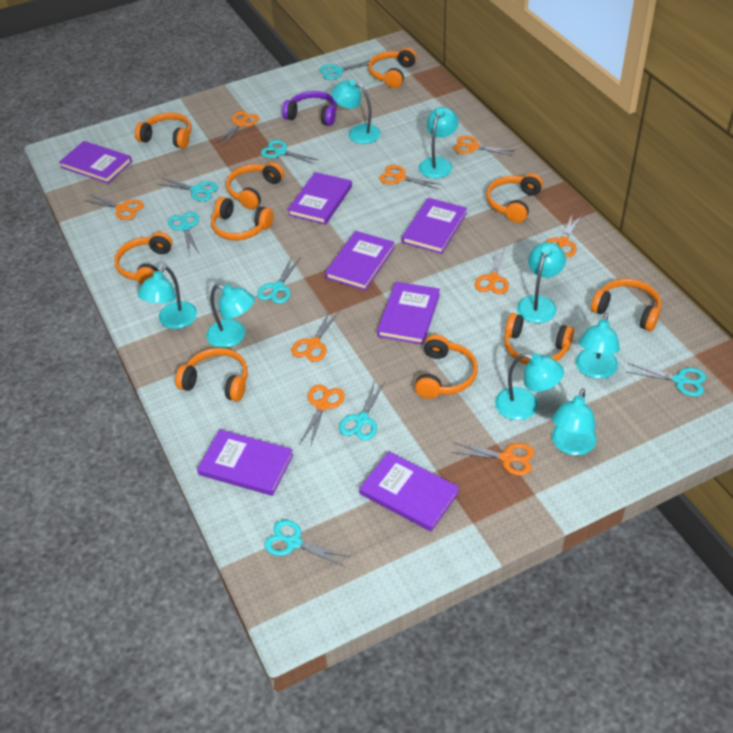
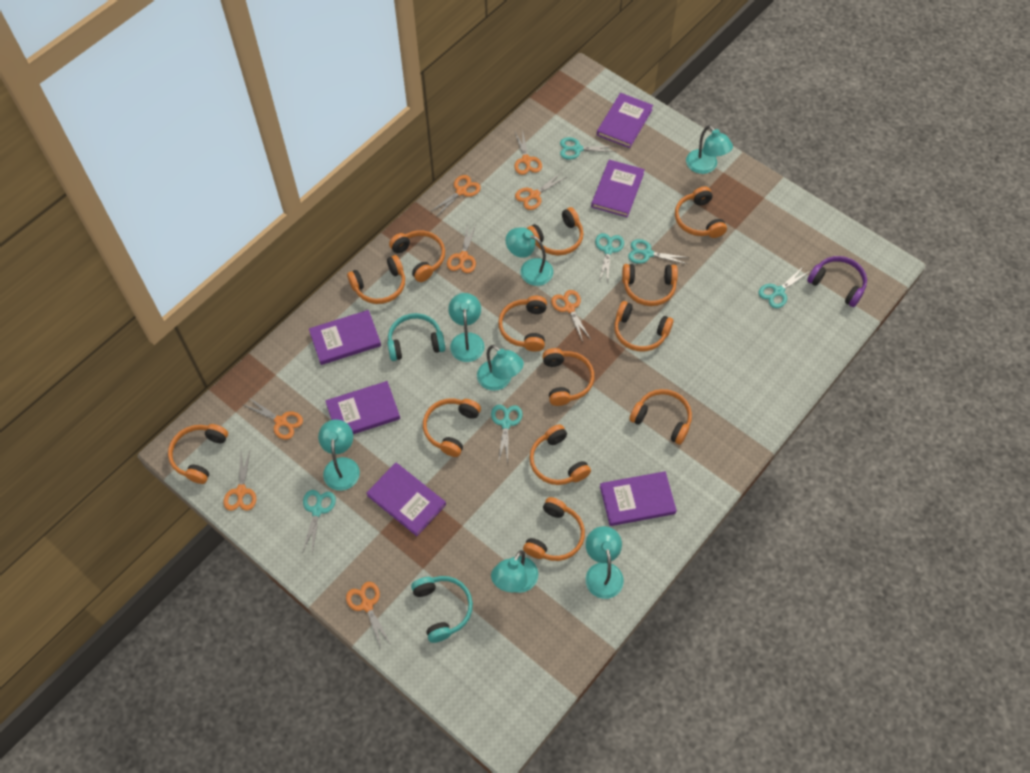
orange headphones: [114,232,173,284] [135,112,192,148] [175,348,248,401] [211,197,274,240] [226,162,284,210] [368,48,417,88] [415,335,478,399] [486,173,543,223] [504,313,574,365] [591,279,661,331] = 10 -> [168,424,228,484] [347,255,405,304] [389,230,445,282] [423,399,481,457] [498,296,547,352] [523,497,585,561] [527,207,584,256] [529,424,591,485] [542,348,594,406] [614,301,674,351] [622,264,678,306] [629,389,692,445] [675,186,727,238] = 13
orange scissors: [84,194,144,220] [215,111,259,146] [291,310,340,362] [300,385,345,447] [379,165,442,189] [451,442,534,476] [453,135,515,155] [475,247,509,294] [546,215,582,257] = 9 -> [224,451,256,511] [242,397,303,440] [346,582,391,650] [430,175,481,217] [447,224,476,273] [514,131,542,175] [515,172,568,210] [551,290,590,342] = 8
purple book: [59,141,132,184] [197,430,293,496] [288,172,352,225] [325,231,395,290] [359,451,459,531] [377,282,440,345] [402,198,467,254] = 7 -> [309,310,381,365] [325,381,400,434] [366,463,446,536] [591,160,645,217] [597,93,653,148] [600,471,677,526] = 6
turquoise headphones: none = 0 -> [387,313,445,361] [411,576,473,643] = 2
turquoise lamp: [138,266,197,329] [206,284,255,348] [332,80,381,144] [419,107,459,178] [495,353,564,420] [517,242,566,323] [552,388,597,455] [576,313,620,379] = 8 -> [318,419,360,491] [448,293,484,362] [477,345,524,391] [491,550,538,593] [506,227,553,286] [586,526,624,599] [686,125,733,174] = 7
turquoise scissors: [158,178,218,201] [168,212,199,253] [257,256,301,304] [261,140,319,164] [264,520,350,567] [319,61,369,80] [339,380,385,440] [627,363,706,397] = 8 -> [302,490,336,554] [491,405,523,463] [560,137,616,160] [595,233,624,284] [628,239,689,264] [759,266,810,308] = 6

